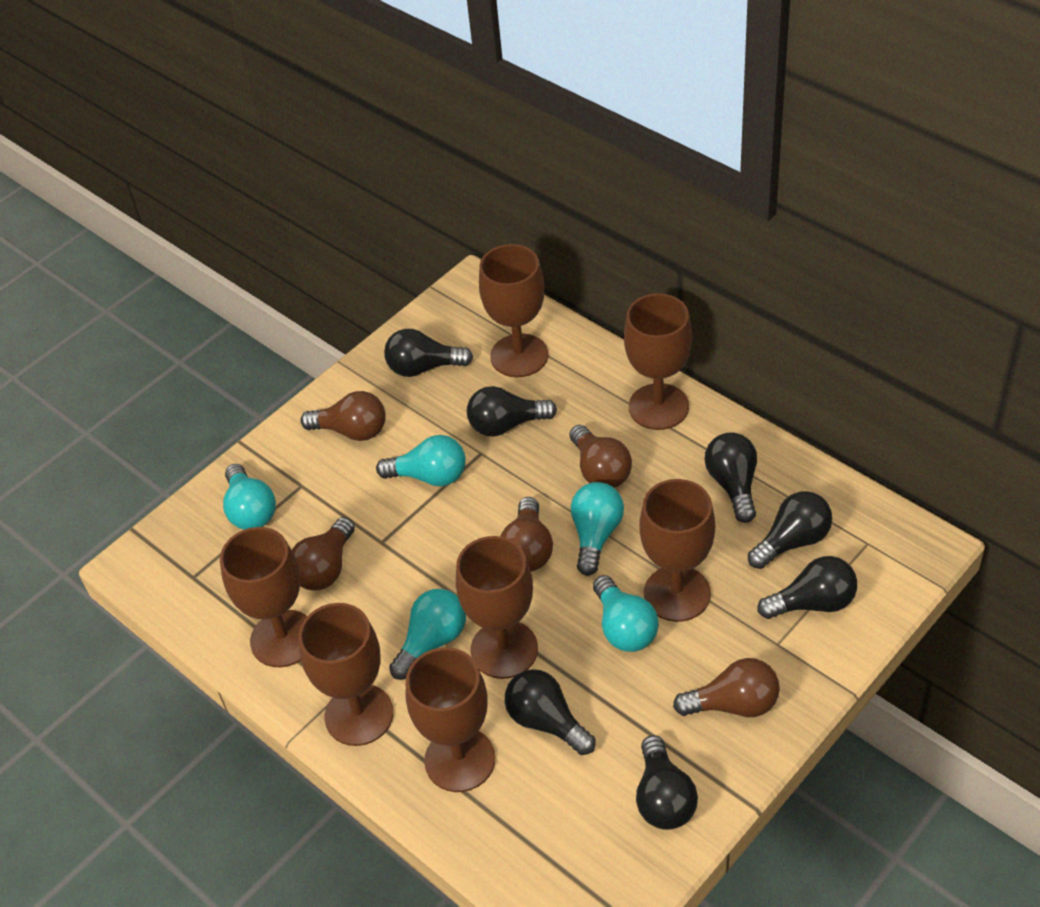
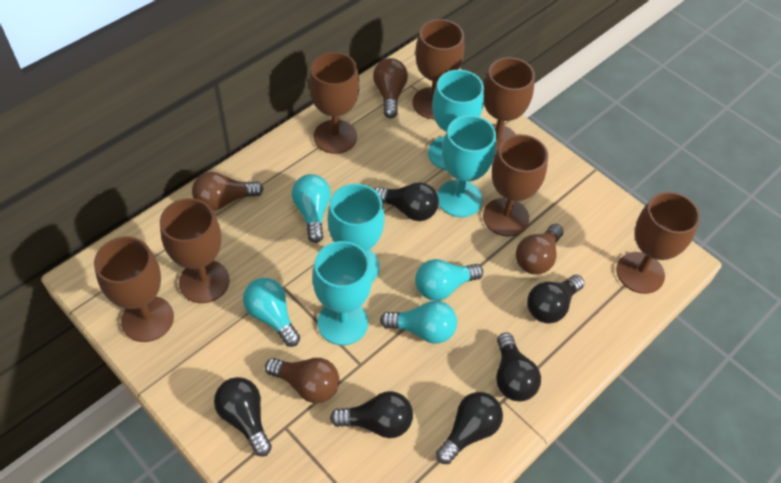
black light bulb: [384,329,473,377] [467,386,557,436] [505,669,595,755] [636,735,698,830] [704,432,757,523] [748,491,832,569] [757,556,857,619] = 7 -> [214,377,272,457] [330,391,413,438] [374,182,439,221] [436,392,503,464] [496,333,541,401] [527,275,584,324] = 6
brown light bulb: [292,517,355,590] [301,391,386,441] [500,497,553,572] [570,425,632,488] [673,658,780,717] = 5 -> [192,172,264,211] [265,358,339,403] [373,58,408,118] [516,224,563,275] = 4
turquoise goblet: none = 0 -> [312,241,372,345] [328,184,385,282] [428,70,484,170] [437,115,496,217] = 4
turquoise light bulb: [223,464,276,530] [376,435,466,486] [389,589,466,680] [571,482,624,576] [593,575,659,652] = 5 -> [243,278,300,347] [292,174,331,243] [380,301,457,344] [415,259,483,301] = 4

